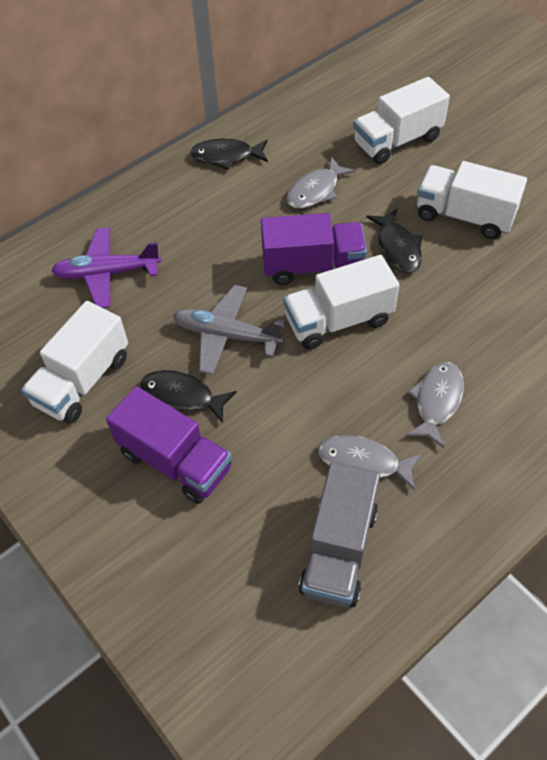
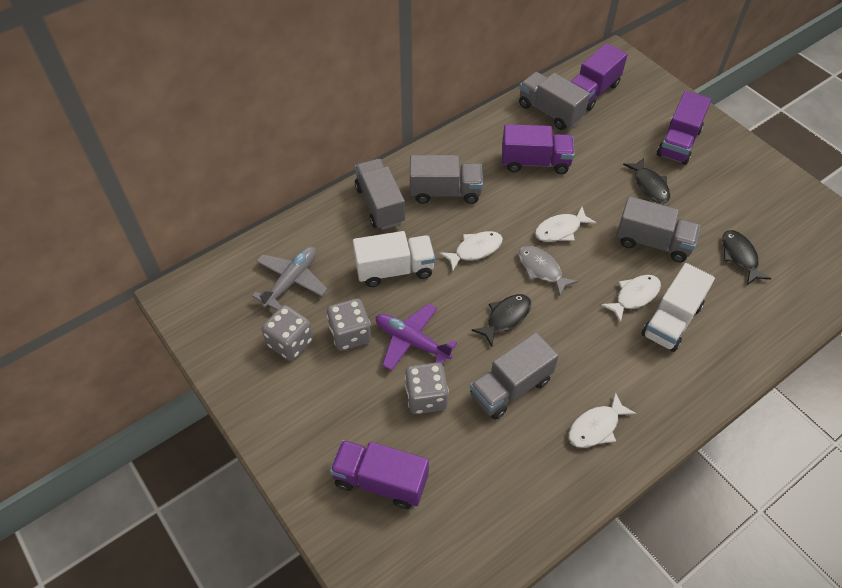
grey dice: none = 0 -> [262,305,313,361] [327,298,371,351] [405,362,449,414] = 3
grey fish: [287,156,355,209] [319,435,422,490] [405,362,464,448] = 3 -> [518,246,578,296] = 1
grey truck: [299,462,380,607] = 1 -> [355,159,405,230] [410,155,483,204] [470,332,559,420] [519,72,590,130] [616,196,700,263] = 5
purple truck: [106,386,232,504] [261,213,367,285] = 2 -> [330,440,429,509] [502,124,575,174] [570,43,628,111] [657,91,711,165] = 4
white fish: none = 0 -> [439,231,503,271] [535,207,597,242] [568,392,636,448] [601,275,661,323] = 4
white truck: [21,301,128,424] [283,255,399,349] [353,77,450,164] [417,161,527,239] = 4 -> [353,231,435,287] [641,263,715,352] = 2

